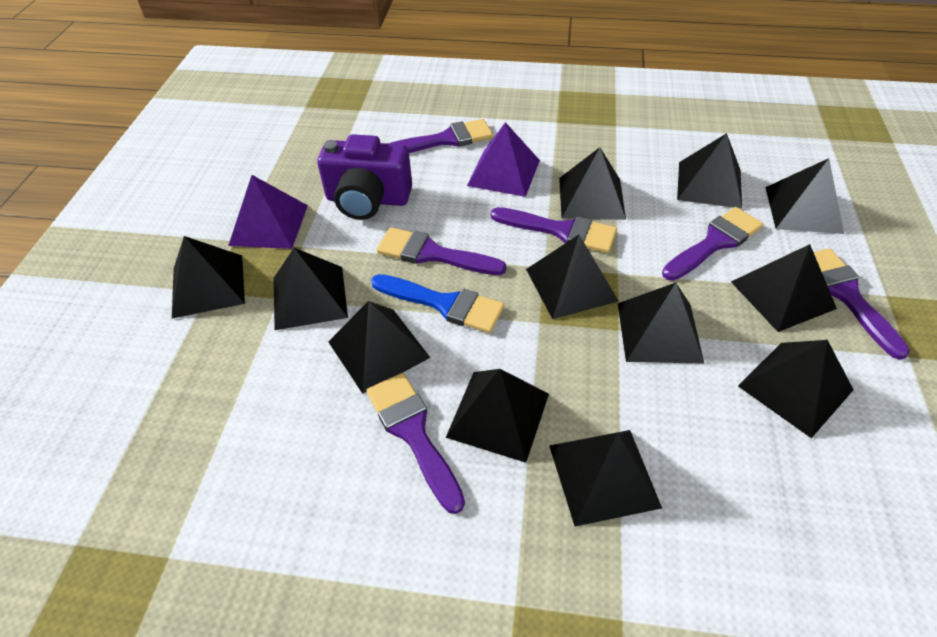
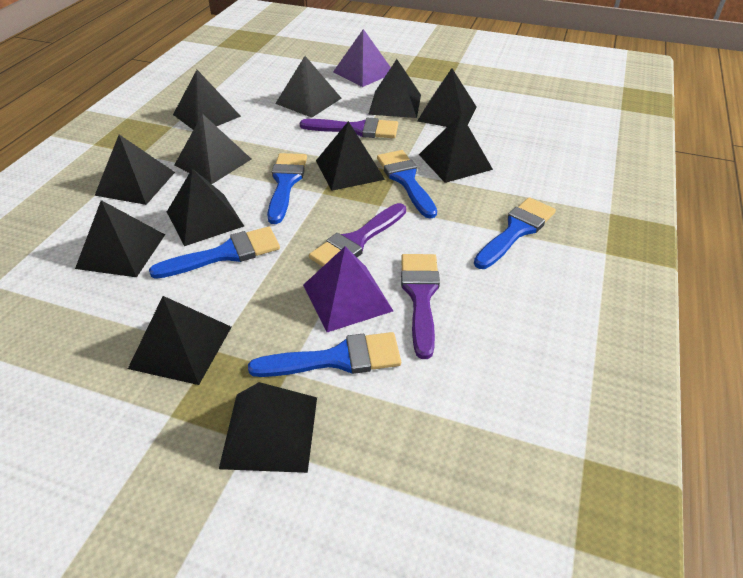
blue brush: [371,274,505,333] = 1 -> [149,226,280,279] [248,332,401,377] [267,153,307,224] [377,150,437,219] [474,197,556,269] = 5
purple brush: [366,373,465,514] [377,227,507,275] [388,119,493,153] [491,207,617,253] [662,207,763,281] [814,248,910,360] = 6 -> [300,118,398,138] [309,203,406,267] [401,254,440,359] = 3
purple camera: [317,134,412,220] = 1 -> none = 0

